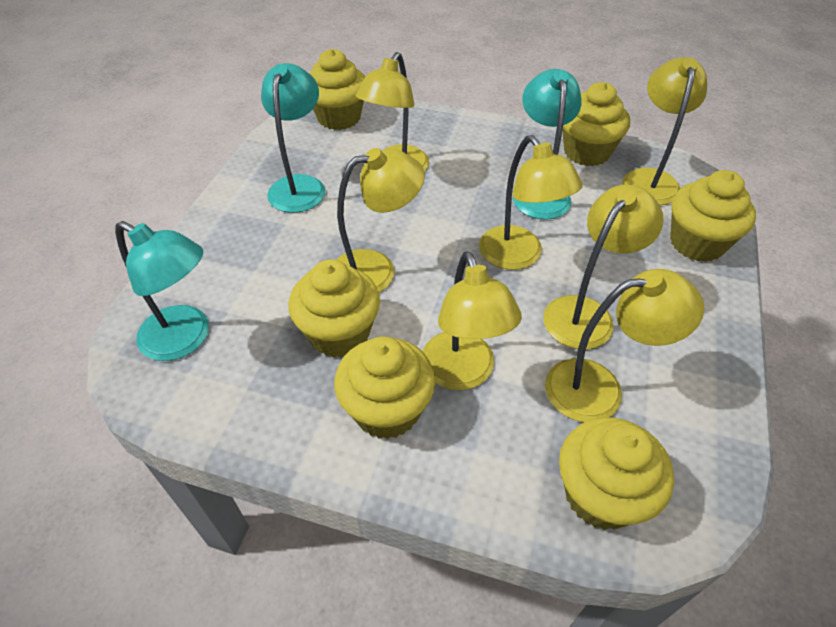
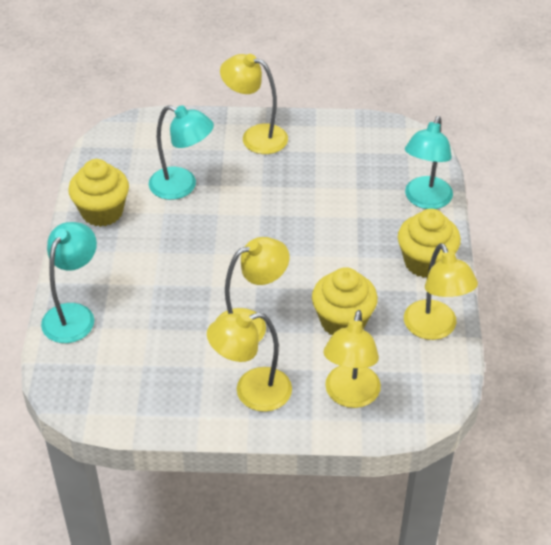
yellow cupcake: [289,260,380,358] [310,49,365,130] [334,336,435,439] [559,417,674,530] [562,82,630,166] [670,170,756,262] = 6 -> [68,159,129,227] [312,267,378,335] [398,209,461,278] = 3
yellow lamp: [336,148,425,292] [356,52,429,171] [422,251,522,390] [479,135,583,270] [543,184,664,350] [545,269,704,422] [622,57,707,205] = 7 -> [207,312,292,412] [215,237,290,342] [220,54,288,154] [323,310,381,408] [404,243,478,340] = 5

